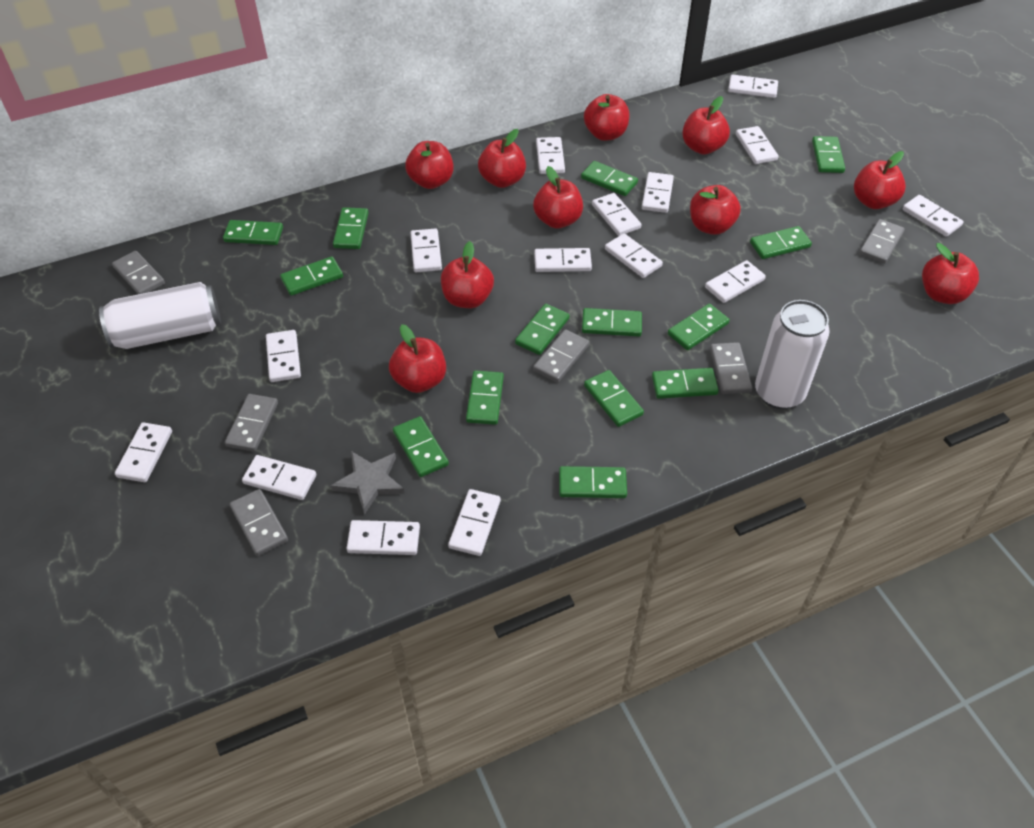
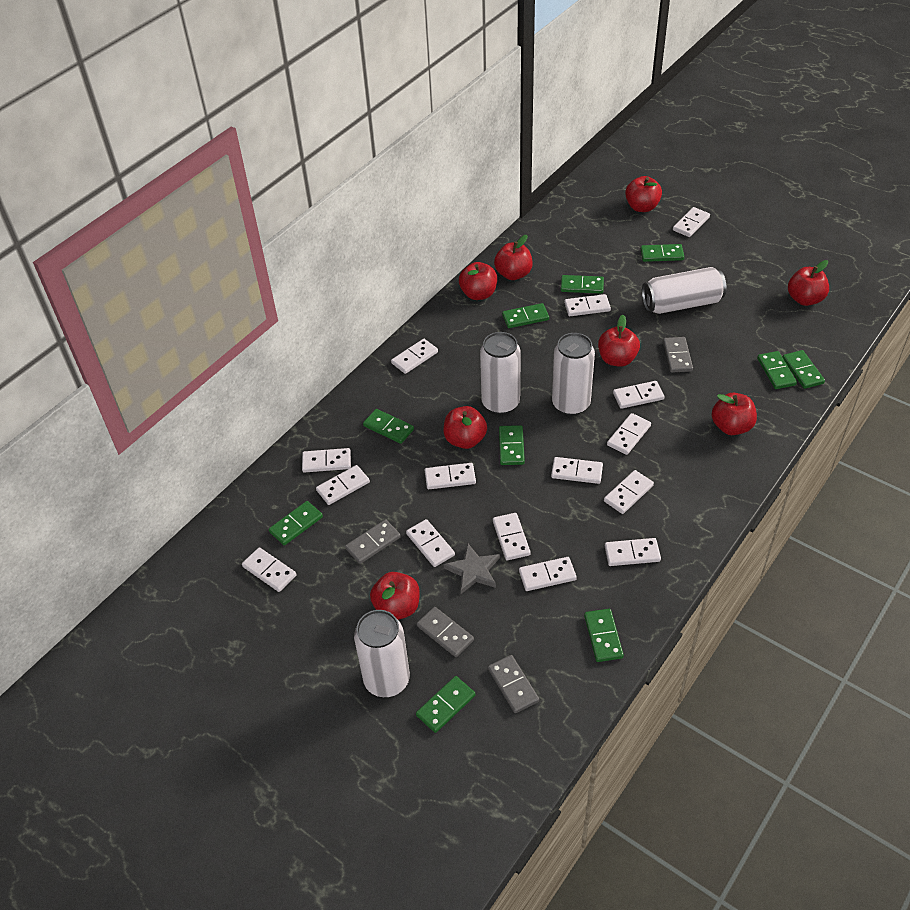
green domino: [223,220,283,245] [280,257,343,296] [333,207,369,249] [393,416,449,477] [466,370,504,425] [515,304,570,355] [559,466,627,498] [581,161,638,196] [582,308,642,337] [584,370,644,427] [652,368,719,399] [668,304,730,350] [750,226,812,259] [812,136,845,173] = 14 -> [269,501,323,545] [363,409,414,444] [416,676,475,733] [499,425,525,465] [502,303,549,328] [561,275,604,294] [584,609,624,662] [641,244,684,262] [757,351,797,389] [783,350,825,389] = 10
grey domino: [112,251,165,294] [225,394,278,452] [230,489,288,556] [533,329,589,383] [710,342,752,394] [859,219,905,264] = 6 -> [345,519,401,564] [417,607,474,657] [488,655,539,713] [663,337,693,373] = 4
red apple: [389,324,446,393] [405,141,454,189] [441,241,494,308] [478,129,526,188] [533,166,583,229] [584,94,630,141] [682,96,730,155] [690,185,741,235] [854,151,906,209] [922,243,979,304] = 10 -> [370,572,420,620] [443,406,487,449] [459,262,497,300] [494,235,533,280] [598,315,640,367] [625,176,662,212] [712,393,757,435] [788,260,829,306] = 8
white can: [99,282,221,349] [755,300,830,409] = 2 -> [354,610,410,697] [480,332,521,414] [552,333,595,416] [642,267,727,314] = 4

